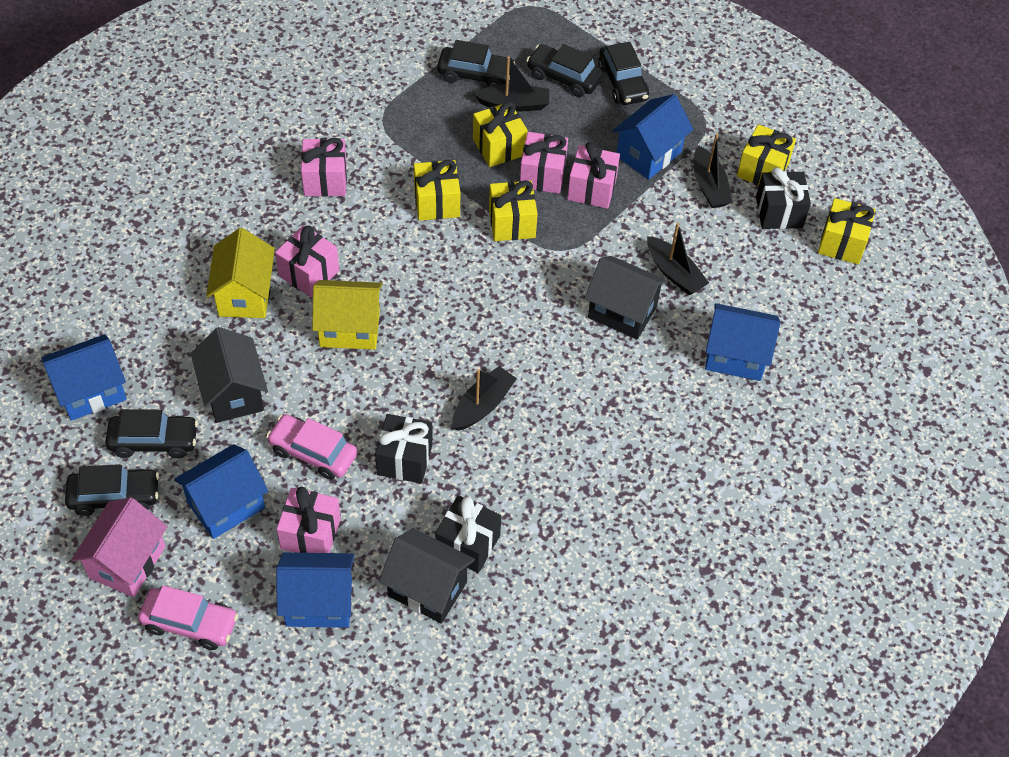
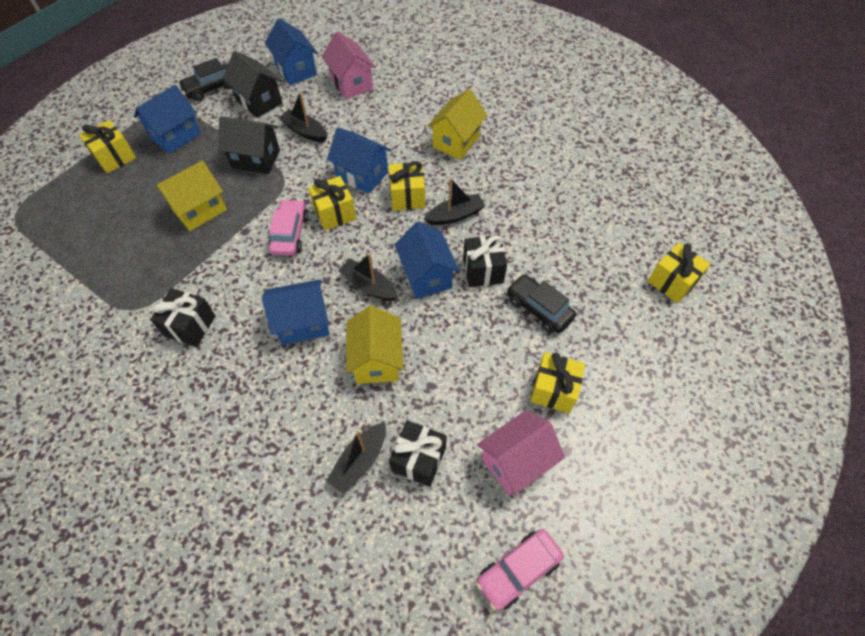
black car: [65,464,159,516] [105,409,198,458] [437,40,515,87] [526,44,603,97] [598,42,649,105] = 5 -> [178,58,232,101] [507,274,576,333] = 2
black house: [191,327,268,423] [379,528,475,624] [585,256,668,340] = 3 -> [218,116,280,174] [223,51,282,118] = 2
pink gift: [275,225,339,298] [277,487,341,553] [301,138,347,197] [520,132,568,194] [567,142,620,209] = 5 -> none = 0
pink house: [71,497,168,597] = 1 -> [322,31,376,99] [477,410,565,496] = 2
yellow house: [206,228,275,318] [312,280,383,350] = 2 -> [156,160,227,231] [346,306,403,384] [427,89,487,160] = 3

